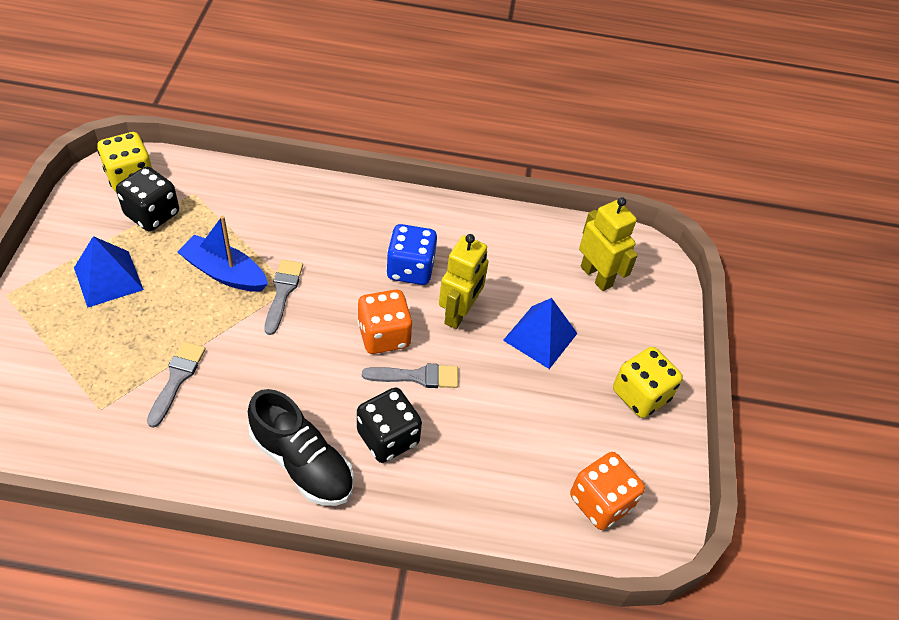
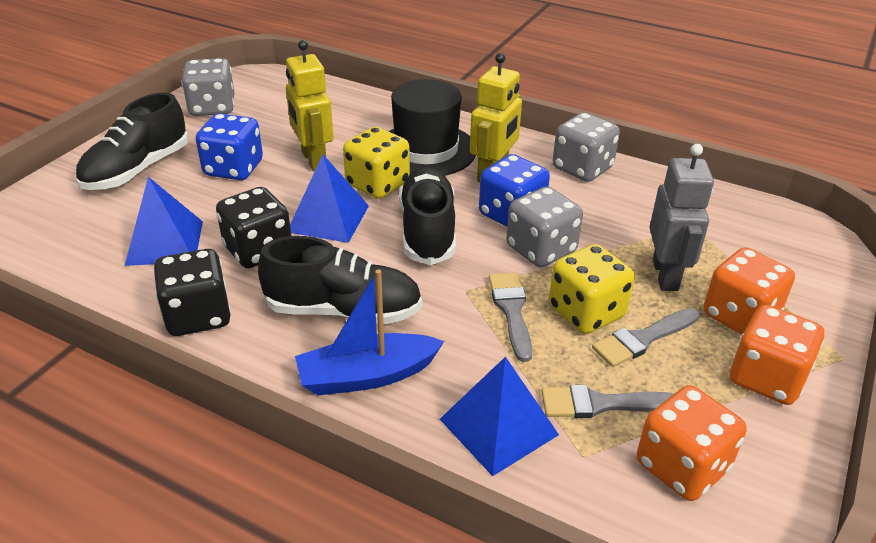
black hat: none = 0 -> [388,79,476,176] = 1
black shoe: [248,389,354,506] = 1 -> [75,93,189,190] [258,236,422,324] [399,167,456,265] = 3
blue dice: [386,224,437,285] = 1 -> [196,113,263,180] [479,154,550,227] = 2
blue pyramid: [74,236,144,307] [503,298,578,369] = 2 -> [125,177,203,266] [290,155,369,243] [440,356,559,476] = 3
grey dice: none = 0 -> [181,58,234,116] [506,187,583,267] [552,112,620,182] = 3
grey robot: none = 0 -> [650,144,714,291] = 1
orange dice: [357,290,413,354] [570,452,645,530] = 2 -> [637,385,747,501] [703,247,795,335] [730,305,824,405] = 3

